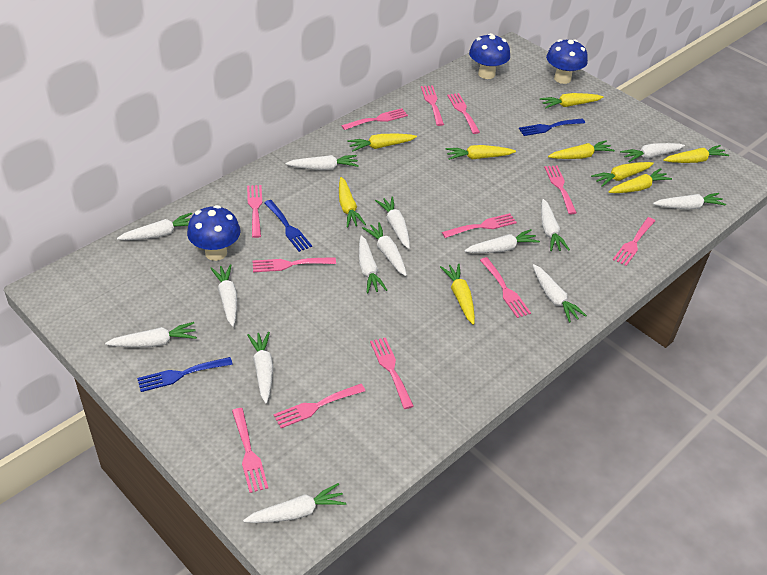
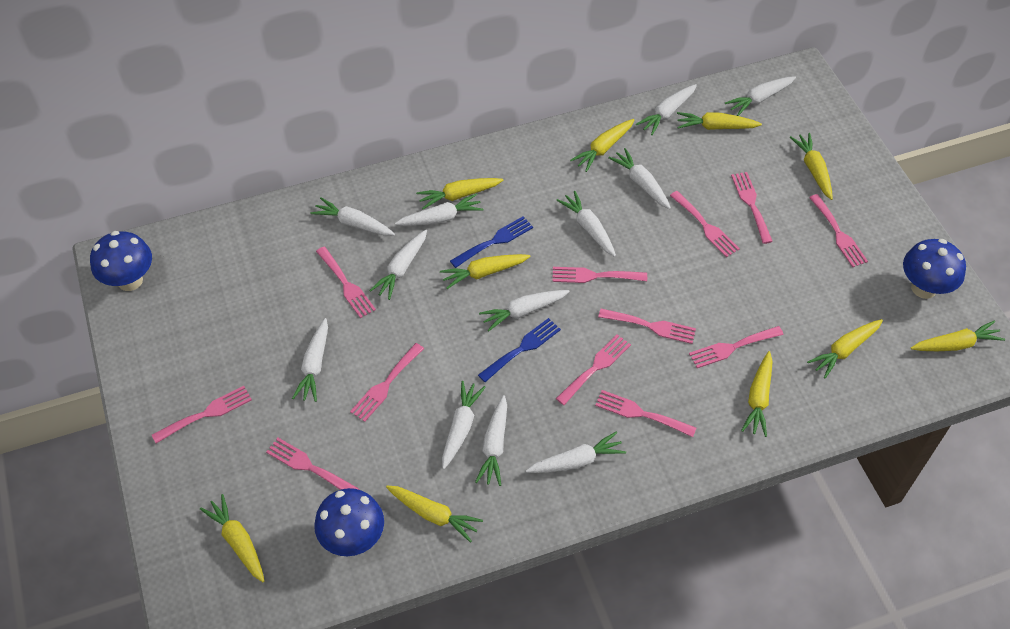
blue fork: [137,357,233,392] [264,200,312,252] [519,118,585,136] = 3 -> [450,216,533,268] [478,318,561,382] = 2
white carrot: [105,322,197,347] [117,213,192,240] [210,264,237,327] [243,483,346,523] [247,332,273,404] [285,155,359,170] [359,235,387,293] [362,222,407,276] [375,196,410,249] [464,229,540,253] [533,264,587,323] [541,199,570,251] [620,143,685,162] [653,193,726,209] = 14 -> [292,318,328,402] [310,198,395,236] [369,230,427,300] [395,193,484,226] [442,381,486,469] [475,395,507,486] [479,290,570,331] [526,431,626,473] [556,191,616,257] [608,148,671,209] [636,84,697,135] [725,76,796,116] = 12
yellow carrot: [339,177,366,228] [347,134,417,152] [440,263,475,325] [446,145,516,160] [540,93,603,108] [548,140,615,159] [591,162,654,187] [609,168,672,193] [663,145,729,163] = 9 -> [200,494,264,582] [386,485,483,543] [416,178,503,209] [440,254,531,289] [570,119,634,172] [677,112,762,130] [741,351,773,437] [790,133,833,200] [807,319,883,378] [911,320,1005,351] = 10

